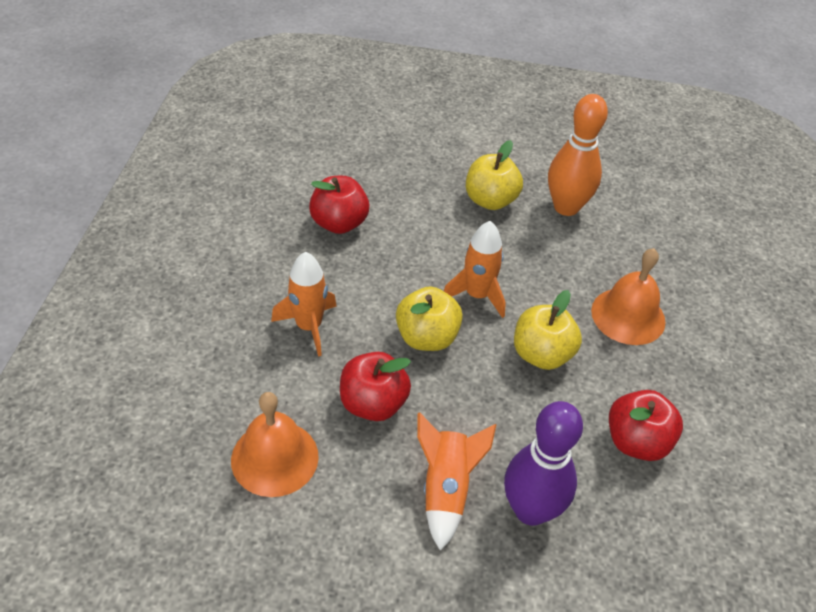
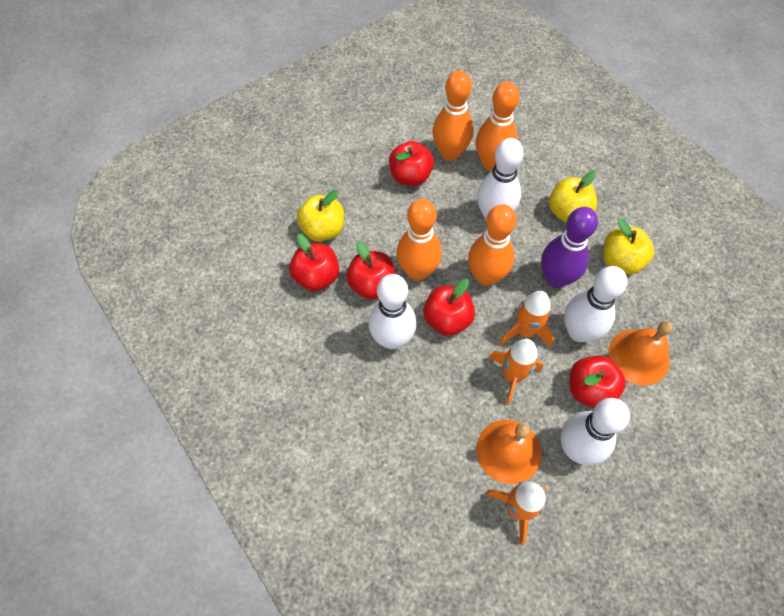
orange bowling pin: [548,94,608,216] = 1 -> [396,199,442,281] [433,71,473,161] [468,204,516,286] [476,82,520,171] = 4
red apple: [309,176,369,234] [340,352,411,421] [609,390,683,461] = 3 -> [289,234,339,291] [346,241,396,299] [389,141,434,186] [423,279,475,336] [570,355,626,408] = 5
white bowling pin: none = 0 -> [368,274,417,349] [477,138,524,220] [560,398,630,465] [564,266,627,342] = 4

